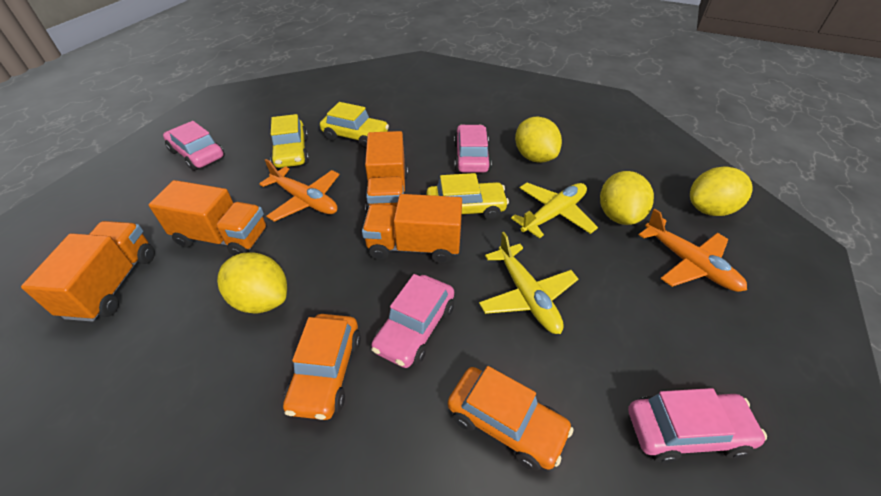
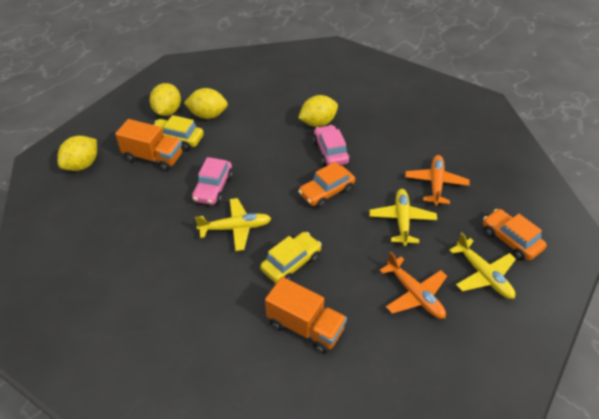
orange truck: [21,221,155,322] [149,180,267,256] [362,194,462,264] [365,131,408,213] = 4 -> [115,119,182,171] [265,277,347,354] = 2
pink car: [163,121,225,171] [371,274,454,368] [454,124,492,173] [628,388,767,463] = 4 -> [192,157,233,205] [313,125,350,167] = 2
yellow car: [270,114,309,168] [320,102,389,149] [426,173,509,220] = 3 -> [154,115,204,151] [260,232,322,283] = 2
yellow plane: [479,232,578,334] [511,183,598,238] = 2 -> [195,198,271,251] [369,189,437,246] [449,232,516,299] = 3

